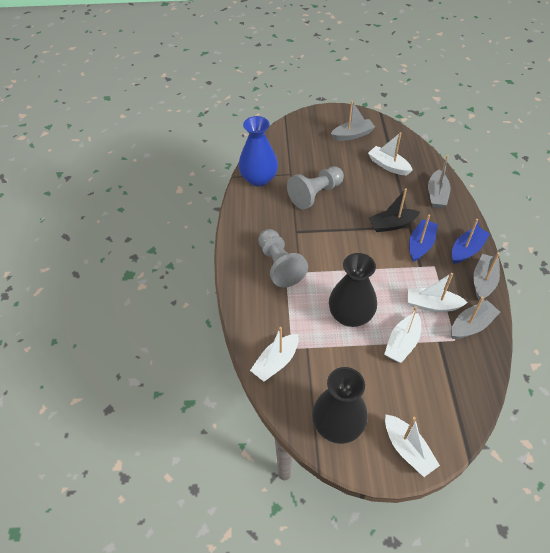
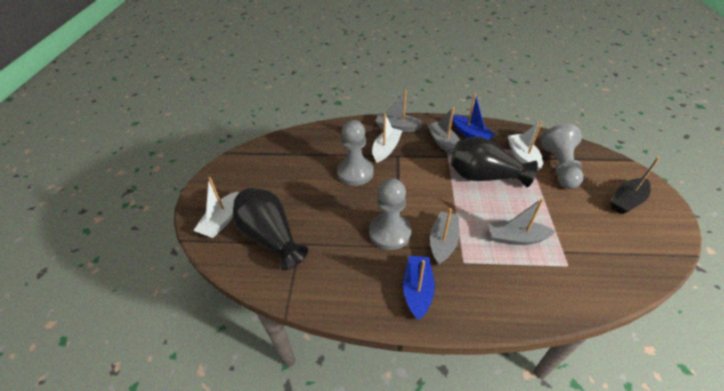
blue vase: [239,116,278,187] = 1 -> none = 0
grey pawn: [258,229,308,288] [287,166,344,209] = 2 -> [337,120,374,186] [369,178,412,250] [541,124,584,189] = 3
white boat: [250,327,299,382] [368,132,413,175] [384,306,421,363] [385,415,440,477] [408,273,468,312] = 5 -> [193,177,239,238] [372,113,402,163] [508,121,543,171] = 3

